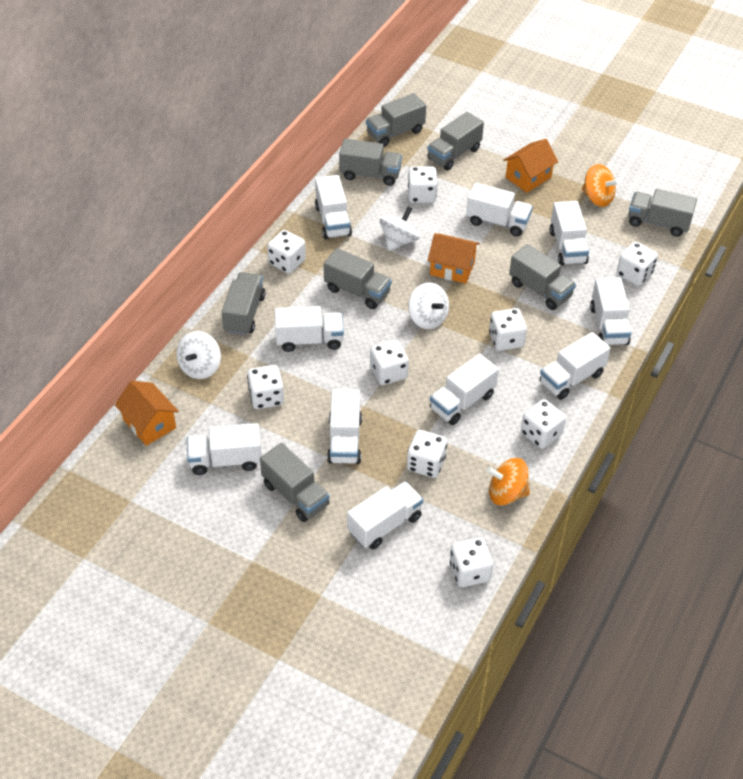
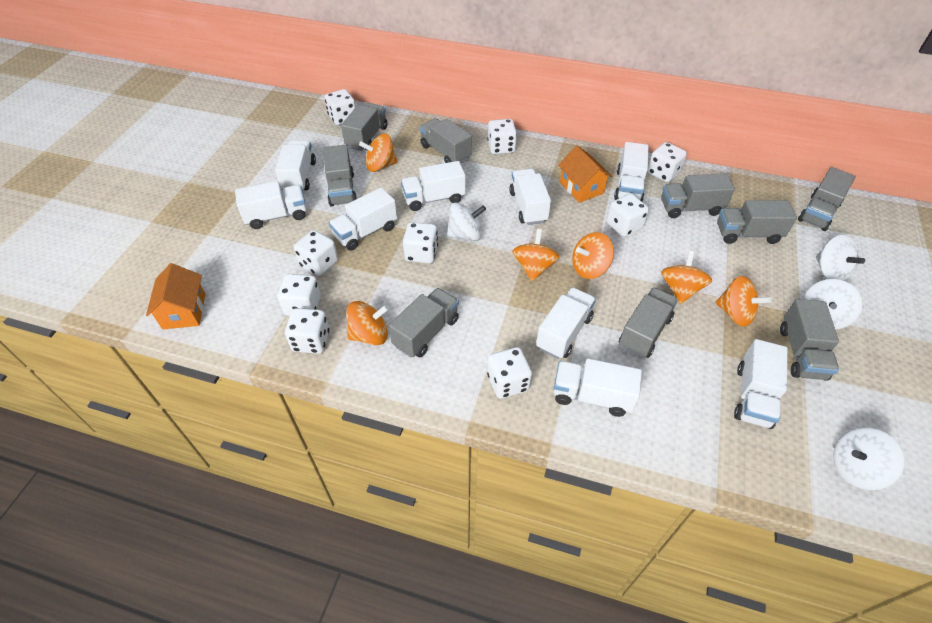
grey truck: [222,272,266,335] [260,443,330,522] [323,248,392,309] [339,139,402,186] [366,93,426,147] [427,112,484,170] [509,244,576,310] [628,189,697,237] = 8 -> [323,145,357,207] [341,103,387,151] [389,288,459,358] [420,118,472,164] [619,287,678,358] [661,173,735,218] [717,200,797,244] [780,299,839,381] [798,167,856,231] = 9
orange house: [115,381,179,446] [428,233,480,284] [503,139,558,193] = 3 -> [146,263,205,329] [558,146,612,203] = 2
orange spinning top: [487,458,530,506] [582,164,619,207] = 2 -> [346,301,389,346] [359,134,398,172] [512,229,560,281] [572,232,614,279] [661,251,712,304] [715,276,771,327] = 6
white spinning top: [176,331,221,379] [380,206,420,251] [408,282,449,329] = 3 -> [447,202,486,241] [803,279,862,330] [816,235,865,281] [833,427,904,490] = 4
white truck: [187,423,261,475] [275,306,344,352] [315,175,352,239] [327,389,362,464] [347,481,423,549] [430,354,499,425] [466,183,533,236] [540,332,611,400] [550,201,589,266] [590,277,631,345] = 10 -> [235,181,306,229] [275,141,316,190] [329,188,397,251] [401,161,466,211] [509,169,551,225] [536,287,596,359] [554,358,642,417] [614,142,649,201] [734,339,787,429] = 9

